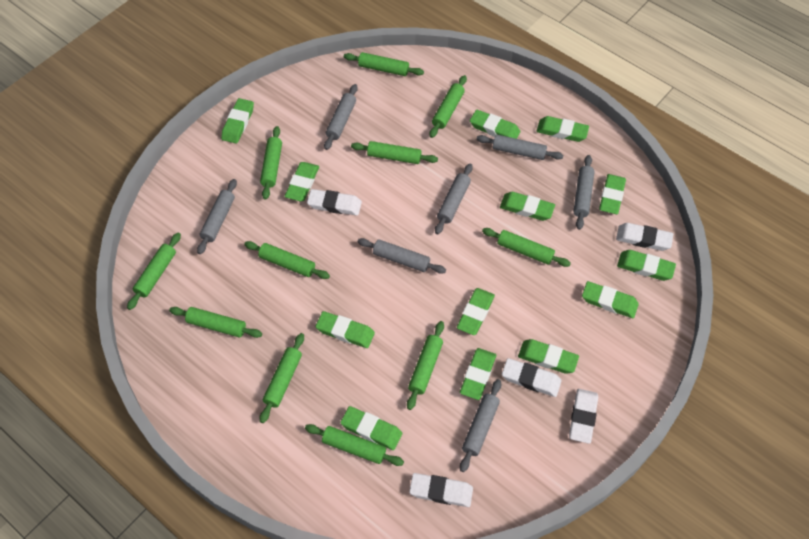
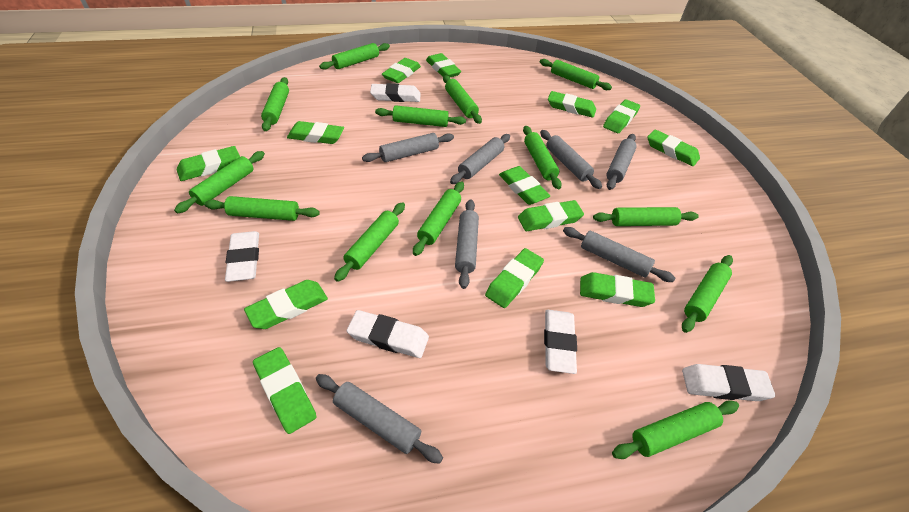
green rolling pin: [127,233,181,310] [169,307,262,338] [244,241,330,279] [260,126,282,200] [260,333,304,423] [305,424,404,466] [344,52,424,76] [351,141,438,164] [407,321,444,410] [430,75,467,138] [482,228,571,267] = 11 -> [174,151,265,213] [204,196,320,221] [261,77,289,131] [319,43,390,70] [334,202,405,282] [375,105,466,127] [413,181,464,256] [443,75,482,124] [523,126,562,189] [540,59,612,90] [593,207,699,226] [612,400,739,459] [682,255,733,333] = 13

